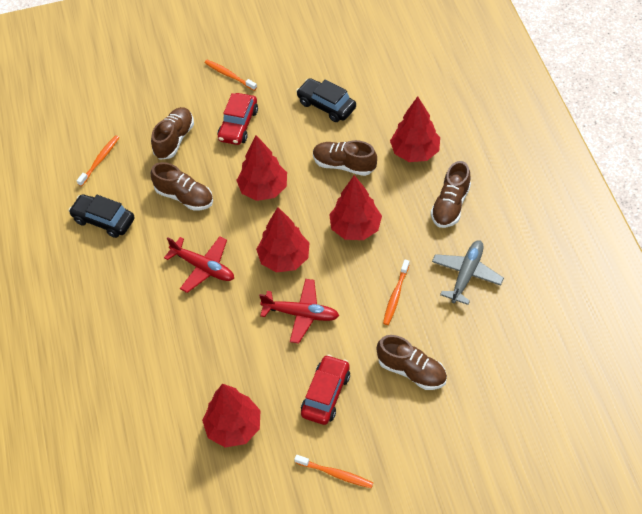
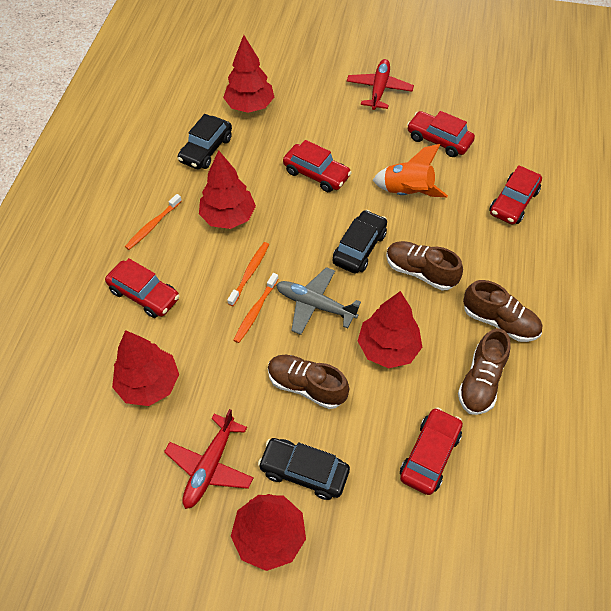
black car: [68,194,135,238] [296,78,356,122] = 2 -> [178,114,232,169] [258,438,350,500] [333,210,387,274] = 3
brown shoe: [151,107,194,160] [151,162,213,211] [313,140,377,176] [376,335,447,390] [431,161,471,228] = 5 -> [268,355,349,409] [386,241,463,291] [458,328,511,415] [463,280,542,342] = 4
orange rocket: none = 0 -> [373,144,448,197] = 1
orange toothbrush: [77,136,119,186] [204,60,257,91] [294,455,373,488] [383,260,410,325] = 4 -> [125,194,182,250] [227,242,269,306] [234,273,279,343] = 3
red car: [217,93,258,145] [301,355,350,425] = 2 -> [105,258,179,318] [283,140,352,192] [400,407,463,495] [407,111,475,157] [489,165,542,225] = 5

